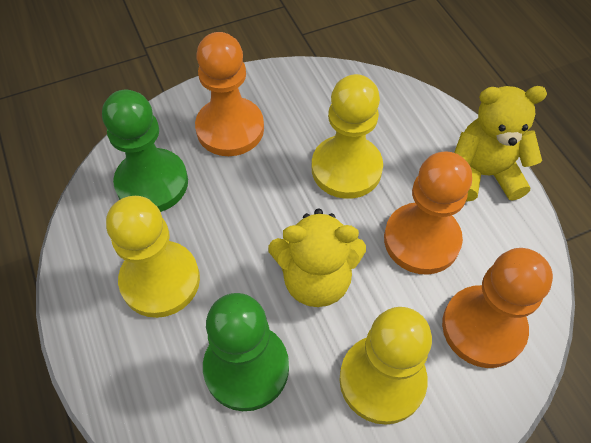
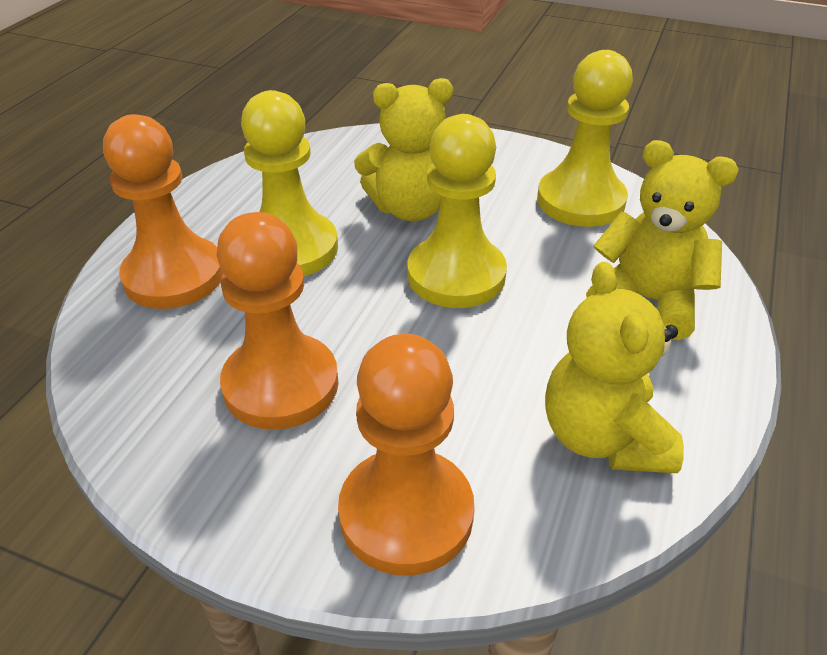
green pawn: [102,90,188,212] [203,293,289,411] = 2 -> none = 0
yellow teddy bear: [268,208,366,307] [454,86,547,202] = 2 -> [354,78,453,221] [545,262,684,473] [586,140,739,340] = 3

